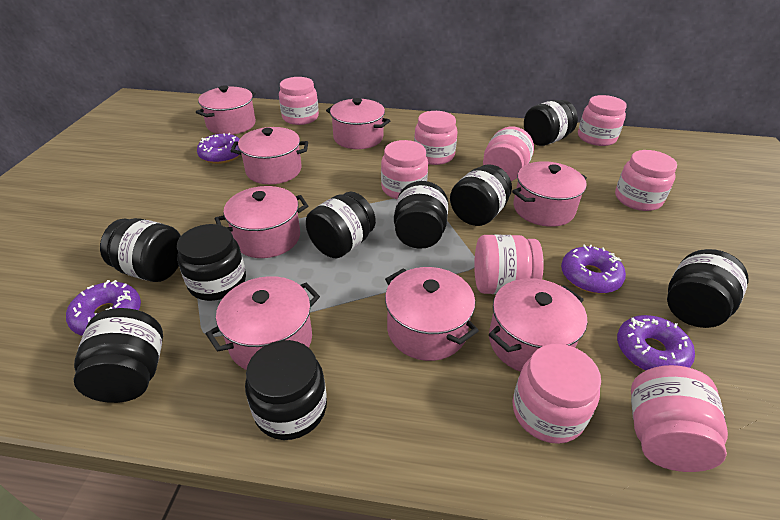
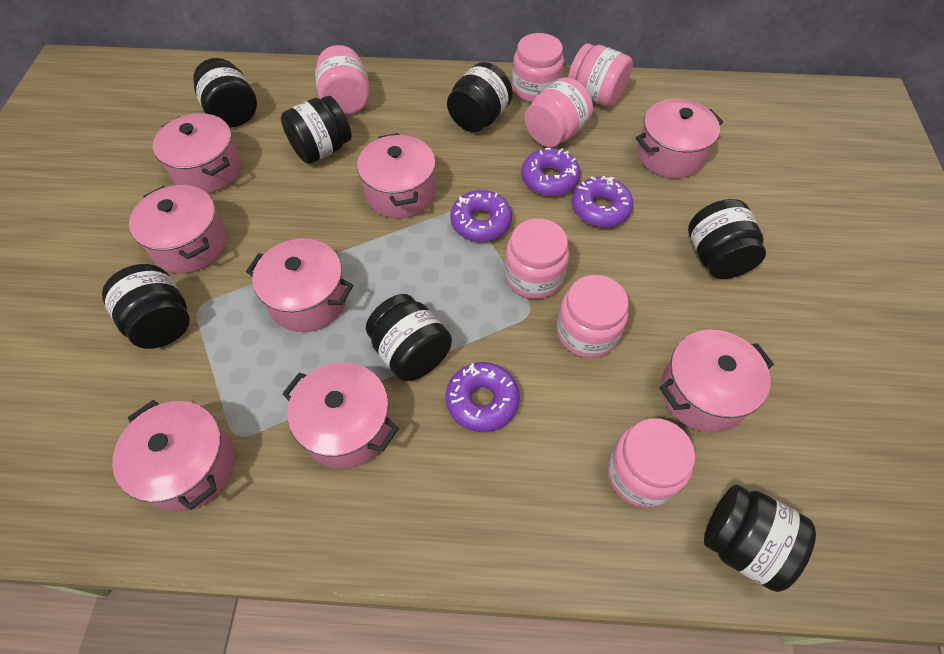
black jar: [73,308,163,403] [100,218,181,282] [177,224,246,301] [245,340,327,440] [306,192,376,258] [394,181,448,249] [450,164,512,226] [524,100,578,146] [667,249,749,328] = 9 -> [102,264,190,349] [193,58,257,128] [281,96,352,164] [366,294,452,381] [447,62,513,132] [688,199,766,279] [704,485,816,592] = 7
pink jar: [279,77,319,125] [381,140,428,199] [414,111,458,165] [474,235,544,294] [483,127,534,181] [512,344,601,444] [578,95,627,146] [615,150,677,211] [631,365,728,472] = 9 -> [315,45,370,115] [504,219,569,299] [512,33,564,102] [525,77,593,147] [556,275,628,358] [568,44,633,107] [607,418,695,508] = 7

